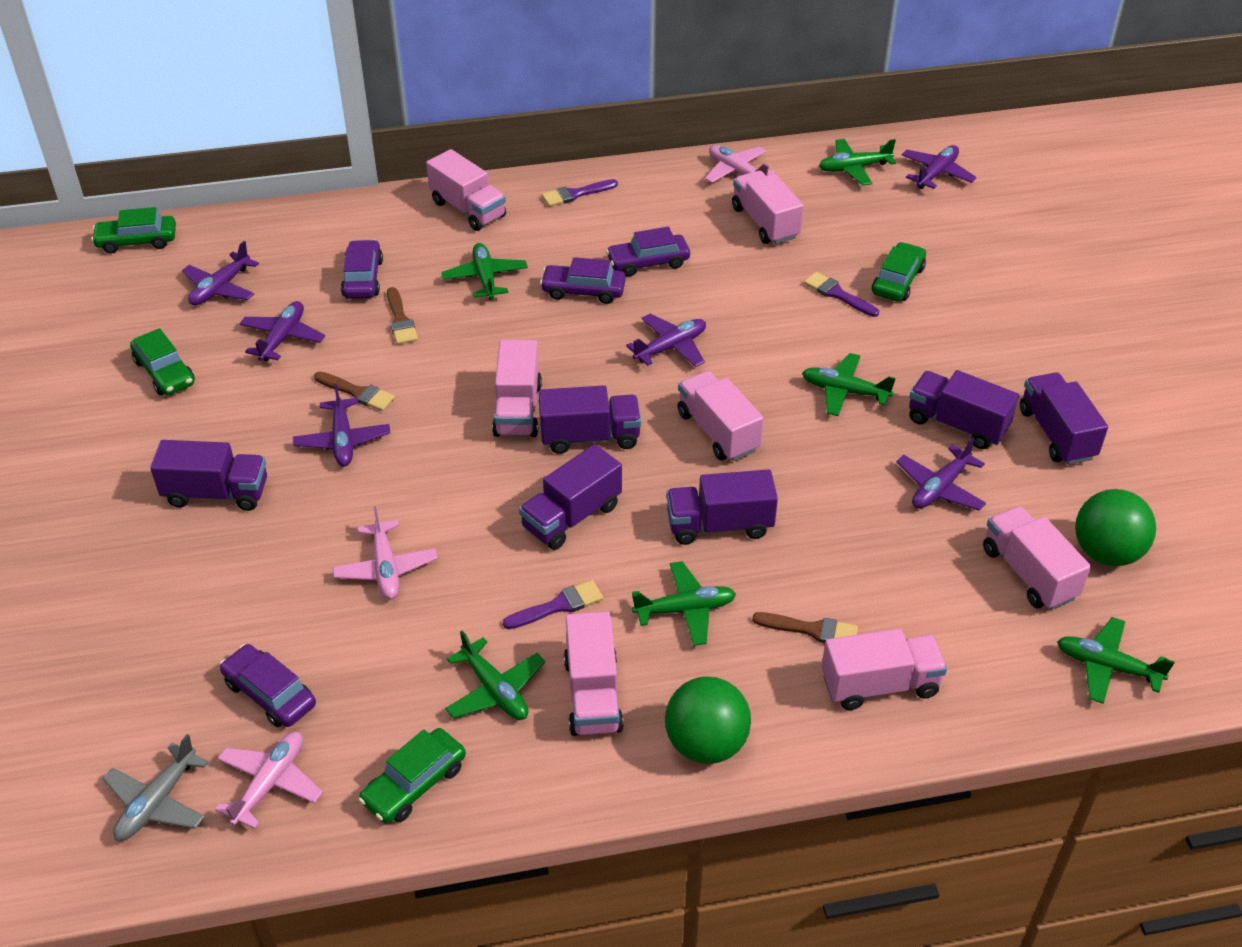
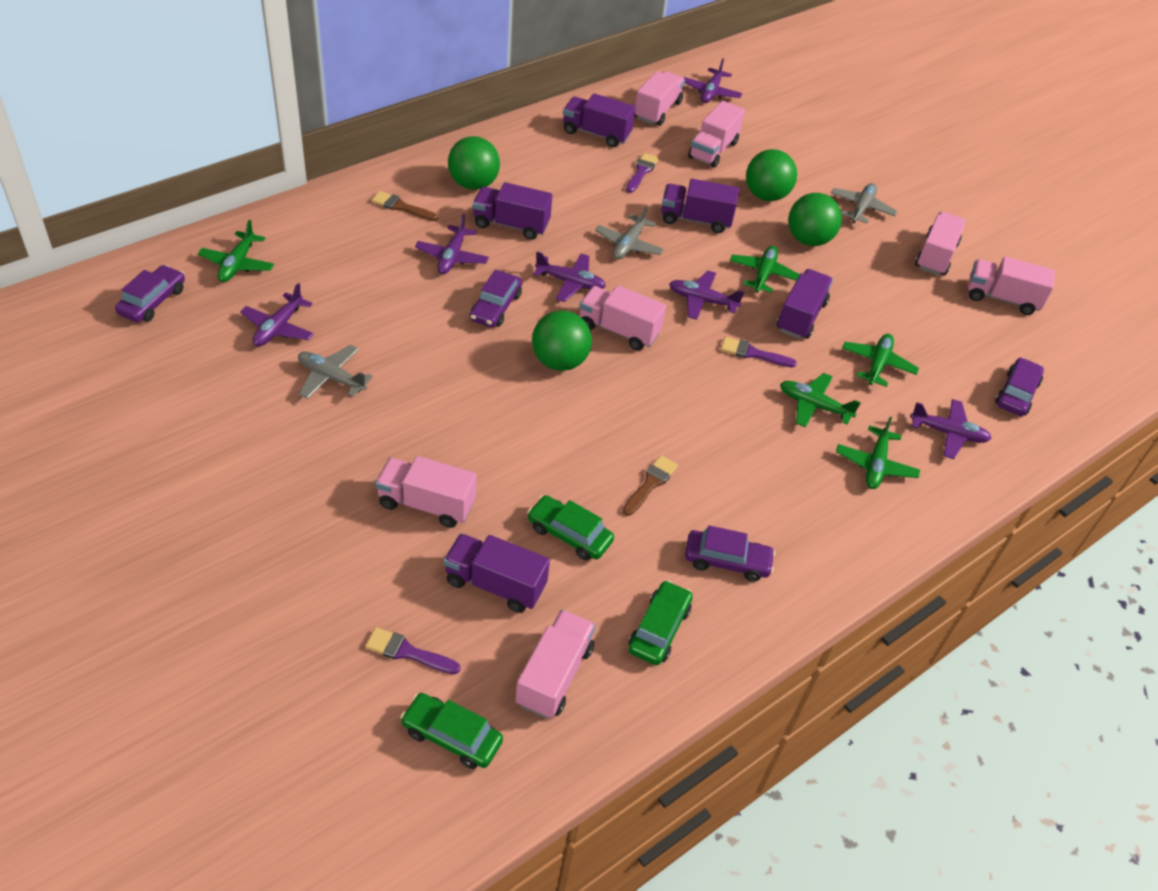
brown brush: [314,371,395,411] [387,287,418,345] [752,612,858,643] = 3 -> [372,191,438,221] [622,455,678,516] = 2
green ball: [665,676,751,764] [1075,489,1156,566] = 2 -> [448,136,500,190] [532,310,592,371] [746,149,797,201] [788,193,842,246] = 4
green car: [91,207,176,253] [130,328,195,395] [358,728,466,824] [872,242,926,301] = 4 -> [400,693,503,769] [527,495,614,560] [628,580,693,665] = 3
green plane: [441,243,528,300] [445,631,545,720] [632,561,736,646] [802,353,896,416] [819,139,896,186] [1057,617,1175,704] = 6 -> [198,220,274,282] [730,246,800,293] [780,373,861,428] [836,417,920,489] [842,334,919,387] = 5
grey plane: [103,734,209,841] = 1 -> [298,345,373,399] [595,205,664,259] [831,183,898,223] = 3
pink plane: [215,732,323,829] [332,506,438,599] [705,145,776,183] = 3 -> none = 0
purple truck: [150,440,267,511] [519,444,622,550] [538,385,641,454] [667,469,778,545] [909,370,1019,449] [1020,372,1108,465] = 6 -> [444,533,550,613] [473,182,552,240] [563,93,636,147] [661,179,739,233] [777,269,833,339] = 5

